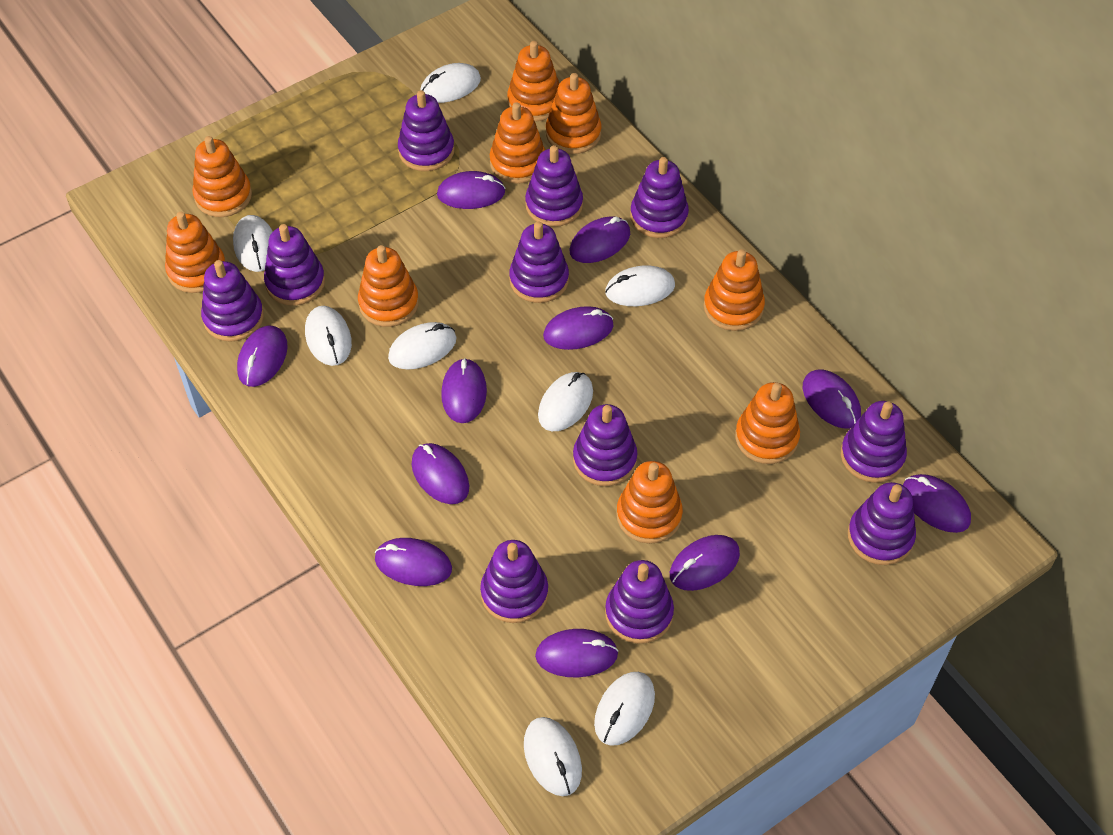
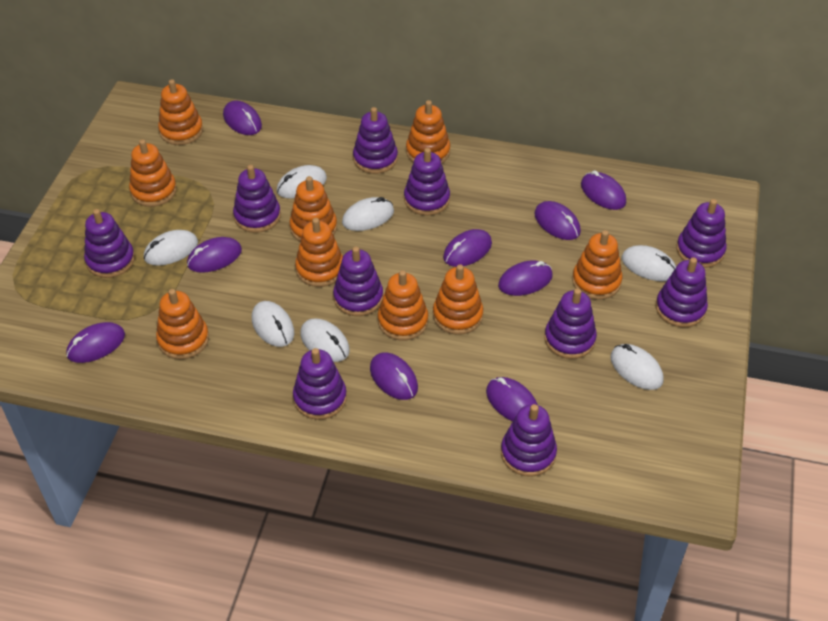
purple mouse: [237,326,288,387] [375,538,452,586] [412,443,469,504] [437,171,506,209] [441,358,487,423] [535,629,619,677] [543,306,614,350] [569,216,630,263] [670,535,740,591] [803,370,861,428] [903,474,971,533] = 11 -> [66,322,125,363] [187,237,242,273] [223,100,262,135] [370,352,418,400] [443,229,492,267] [486,377,538,421] [498,260,553,296] [535,201,581,240] [581,170,626,210] = 9
purple stacking toy: [201,260,264,342] [264,224,325,306] [398,90,455,171] [480,540,548,623] [509,221,569,303] [525,145,583,227] [573,404,637,486] [605,560,674,644] [630,157,689,238] [841,401,907,483] [848,482,916,565] = 11 -> [84,209,135,278] [233,165,281,233] [293,348,347,420] [333,247,383,316] [353,107,398,174] [404,148,450,216] [501,404,557,477] [544,288,597,359] [656,257,708,327] [676,199,727,268] = 10
white mouse: [233,215,273,272] [305,306,352,366] [388,322,456,370] [420,63,481,103] [524,717,582,796] [538,372,593,431] [594,672,655,746] [605,265,675,306] = 8 -> [144,230,198,266] [252,301,294,347] [277,165,327,199] [300,318,350,362] [342,197,394,231] [610,344,664,390] [622,245,676,281] = 7

